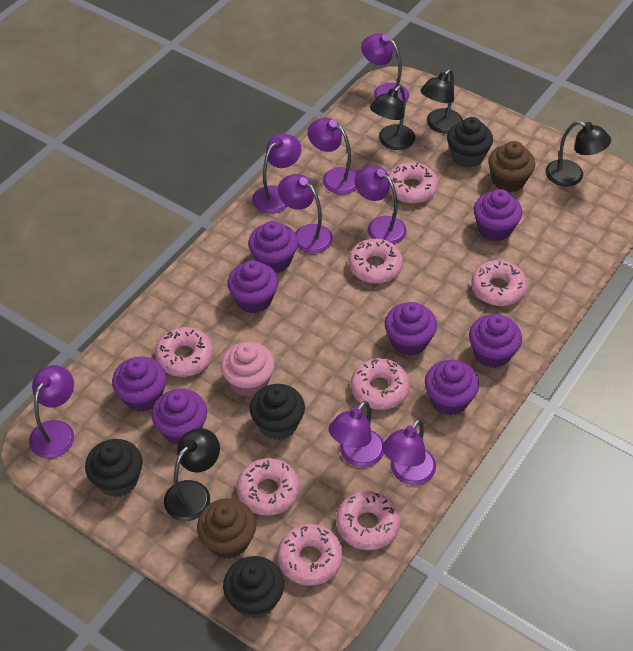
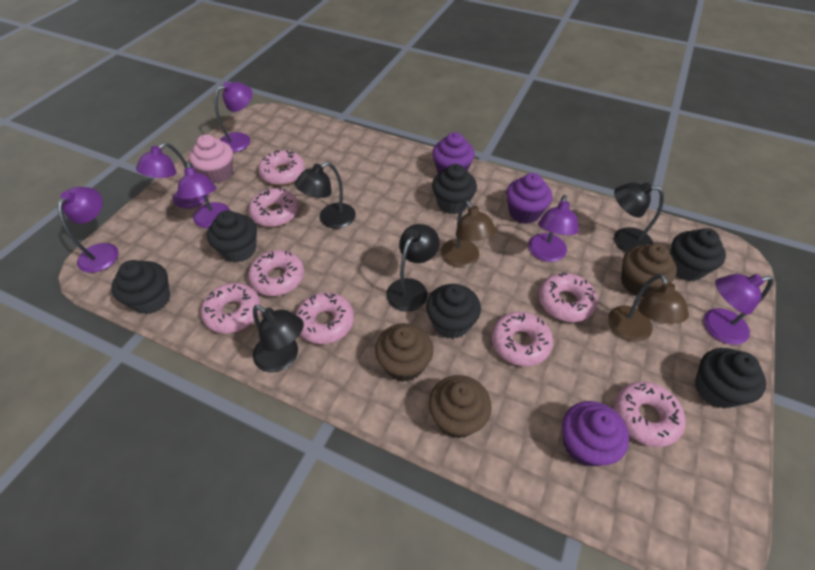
black cupcake: [85,439,143,497] [223,556,284,619] [250,384,305,440] [447,117,493,168] = 4 -> [111,260,170,314] [207,210,257,263] [426,284,481,339] [432,164,477,214] [670,228,726,281] [695,348,766,409] = 6
brown cupcake: [197,498,256,559] [488,141,535,192] = 2 -> [375,323,433,382] [429,375,492,438] [621,243,677,297] = 3
brown lamp: none = 0 -> [441,200,496,268] [608,274,689,342] = 2
purple cupcake: [112,357,167,412] [152,389,207,445] [227,260,278,314] [248,221,298,273] [385,302,437,356] [425,360,479,415] [469,314,522,368] [474,189,522,241] = 8 -> [432,132,475,173] [506,173,552,224] [562,401,629,467] = 3
purple lamp: [29,365,74,458] [252,133,301,214] [278,174,333,254] [308,118,357,194] [329,401,384,467] [354,166,407,244] [361,33,409,102] [382,419,436,485] = 8 -> [57,187,119,273] [136,143,209,209] [177,162,230,228] [214,81,252,153] [528,195,579,262] [704,274,774,345] = 6

